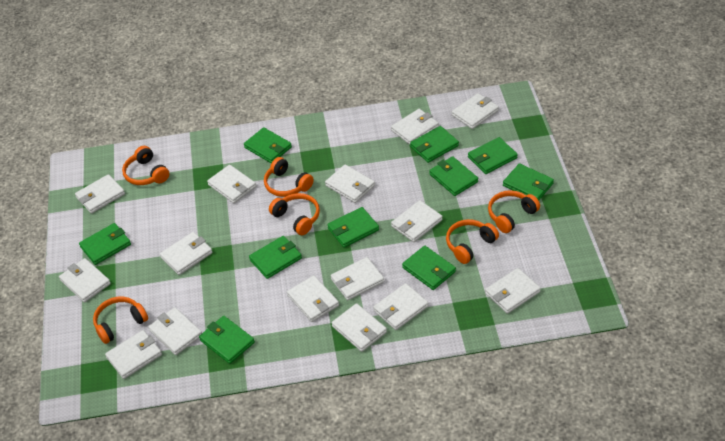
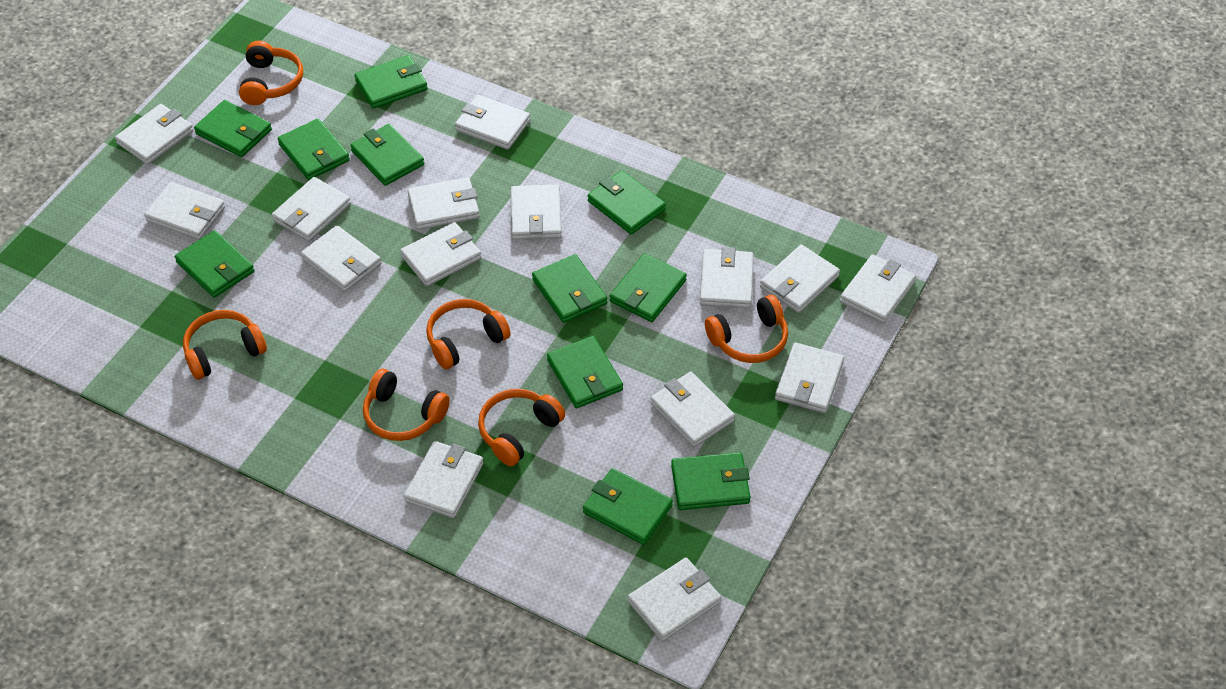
green wallet: [79,223,131,265] [199,316,255,364] [244,127,292,163] [249,236,302,279] [327,207,379,248] [402,246,456,290] [410,126,459,163] [429,156,478,196] [468,137,518,174] [503,163,554,200] = 10 -> [175,230,254,298] [194,100,272,157] [278,119,350,180] [350,124,424,186] [354,55,428,109] [532,254,607,323] [547,336,623,408] [583,468,673,545] [588,170,666,234] [610,253,687,322] [671,452,750,510] = 11

